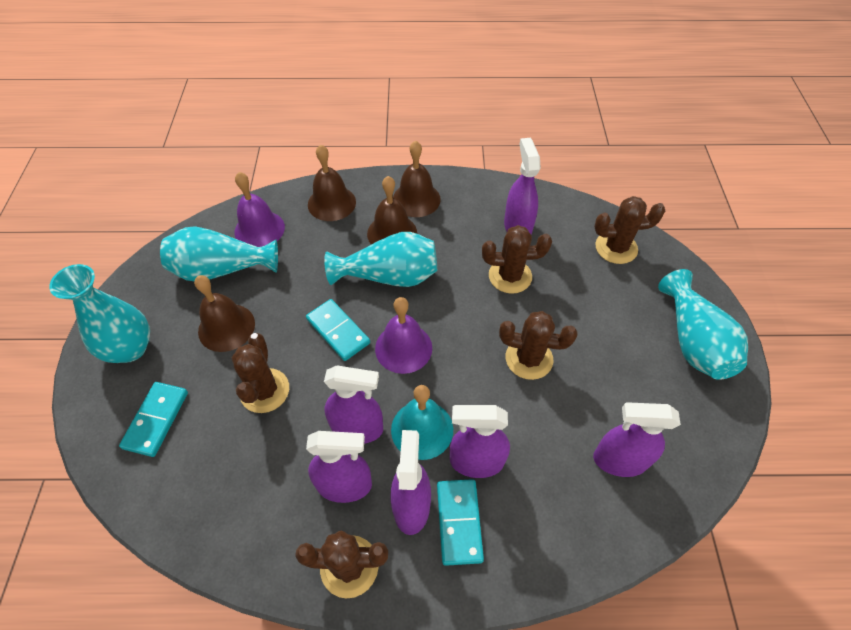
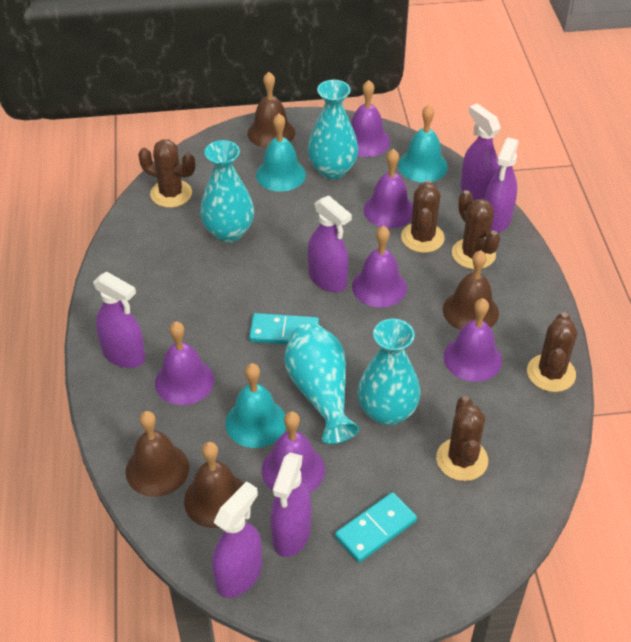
purple bell: [234,172,285,247] [375,297,432,374] = 2 -> [155,321,214,405] [262,412,325,493] [351,80,390,157] [352,226,407,308] [363,149,413,228] [444,298,502,382] = 6
turquoise bell: [391,385,453,460] = 1 -> [225,363,286,448] [256,114,306,192] [398,105,448,182] = 3
turquoise domino: [119,382,188,457] [306,299,370,361] [437,479,484,566] = 3 -> [249,313,319,344] [335,492,417,563] = 2

